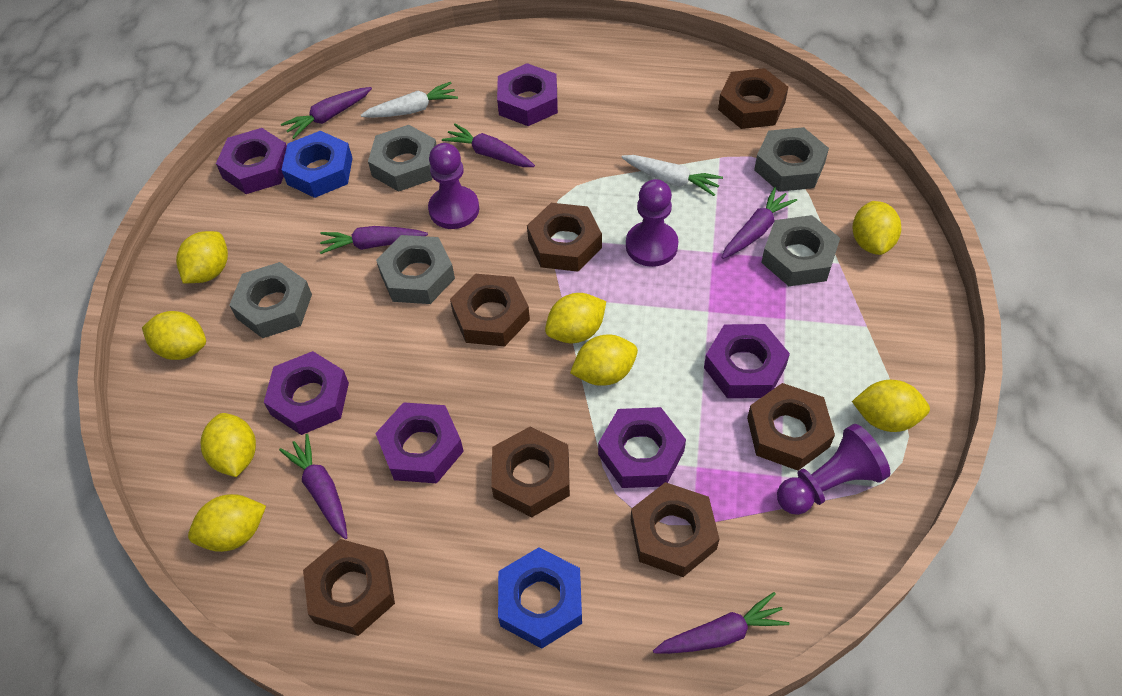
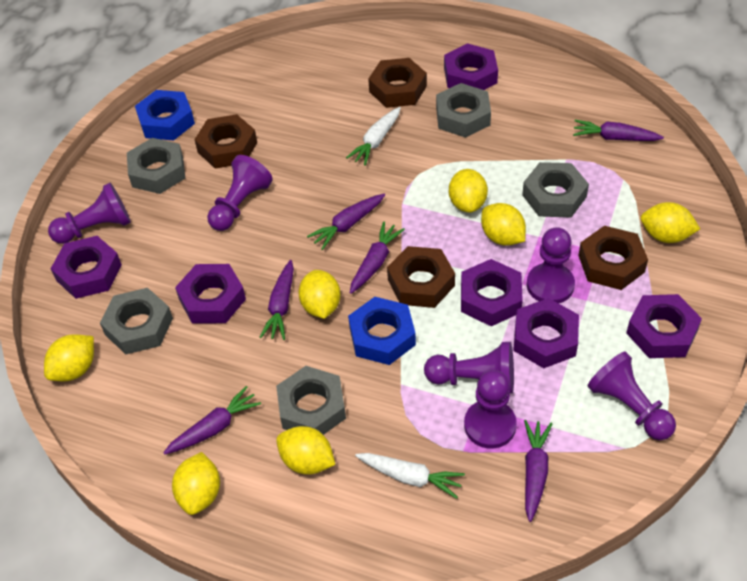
brown nut: [303,539,395,636] [450,274,530,346] [491,426,570,517] [527,203,602,272] [631,482,719,577] [718,68,788,129] [747,383,835,471] = 7 -> [195,114,257,169] [368,58,427,108] [387,246,455,308] [578,226,648,290] = 4
purple pawn: [428,143,479,229] [626,179,678,267] [777,424,890,515] = 3 -> [48,183,131,244] [207,155,273,231] [424,342,514,393] [464,370,517,449] [527,227,575,303] [587,351,676,440] = 6
yellow lemon: [142,311,206,360] [176,231,228,283] [188,494,266,552] [201,413,256,477] [545,293,606,343] [570,335,638,386] [852,201,901,255] [852,380,930,432] = 8 -> [44,334,94,381] [172,452,220,515] [276,426,335,475] [298,270,341,319] [449,169,488,213] [481,203,526,246] [641,202,700,243] = 7

